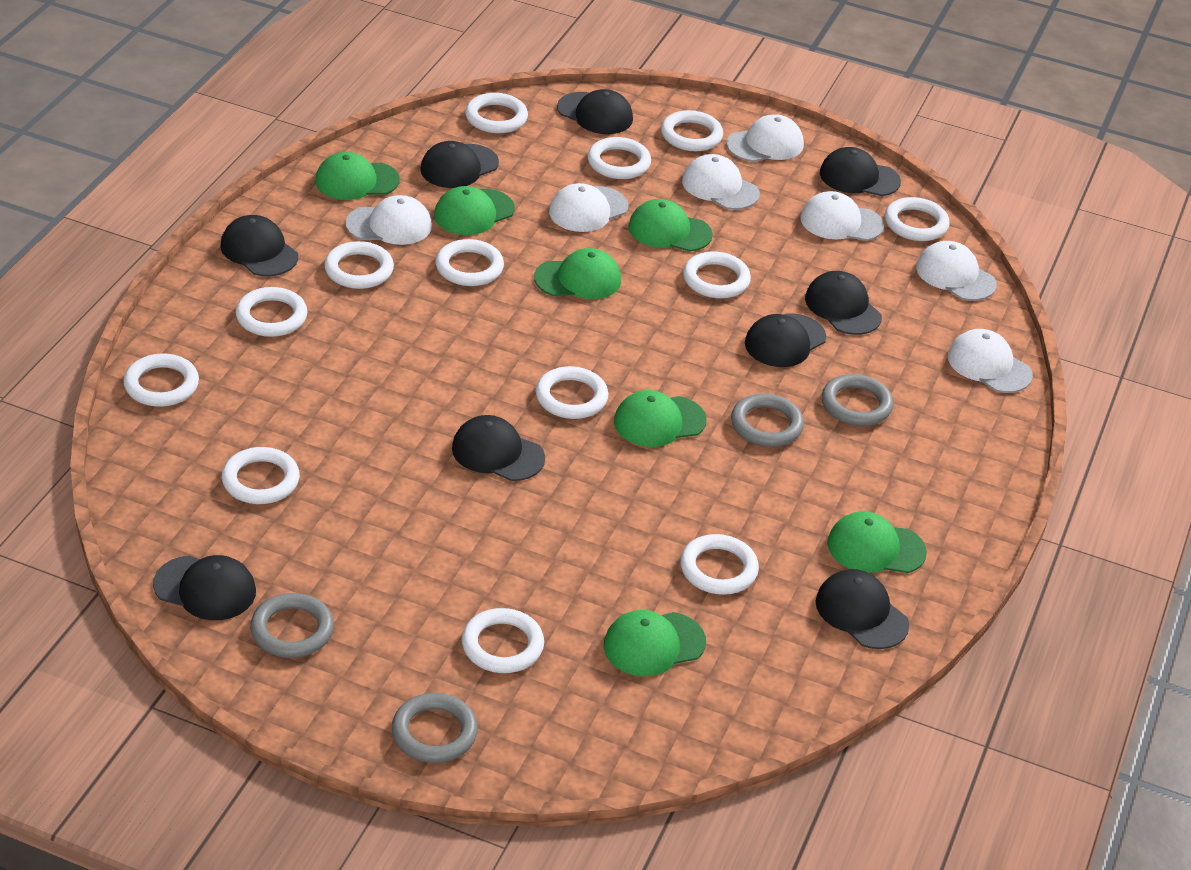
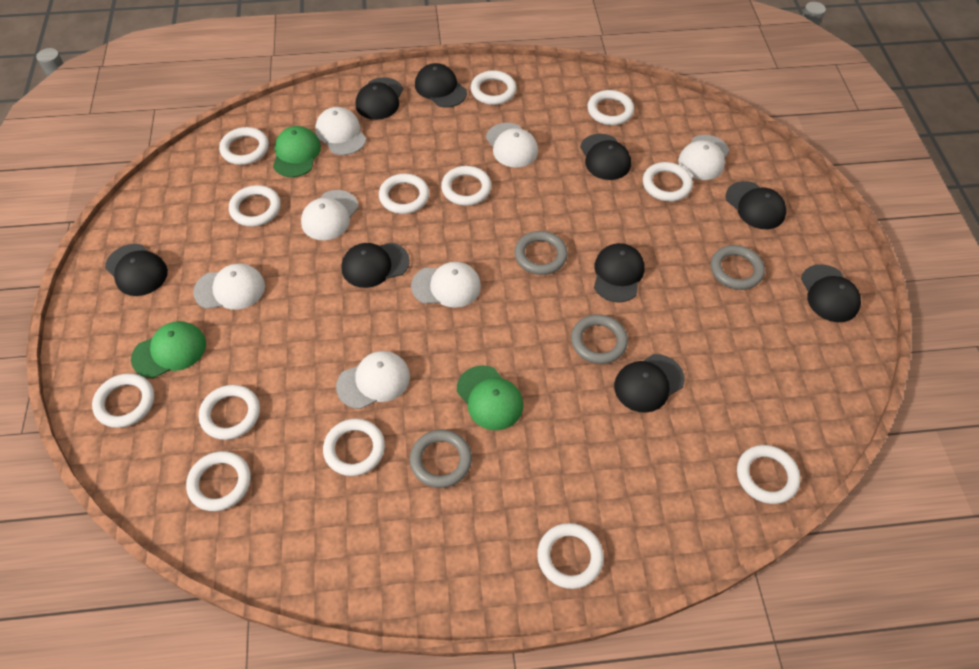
green cap: [315,152,400,200] [434,186,515,235] [534,248,621,299] [604,610,706,676] [614,390,707,447] [628,199,713,251] [827,511,927,573] = 7 -> [131,321,206,378] [273,126,321,177] [457,366,523,430] = 3

